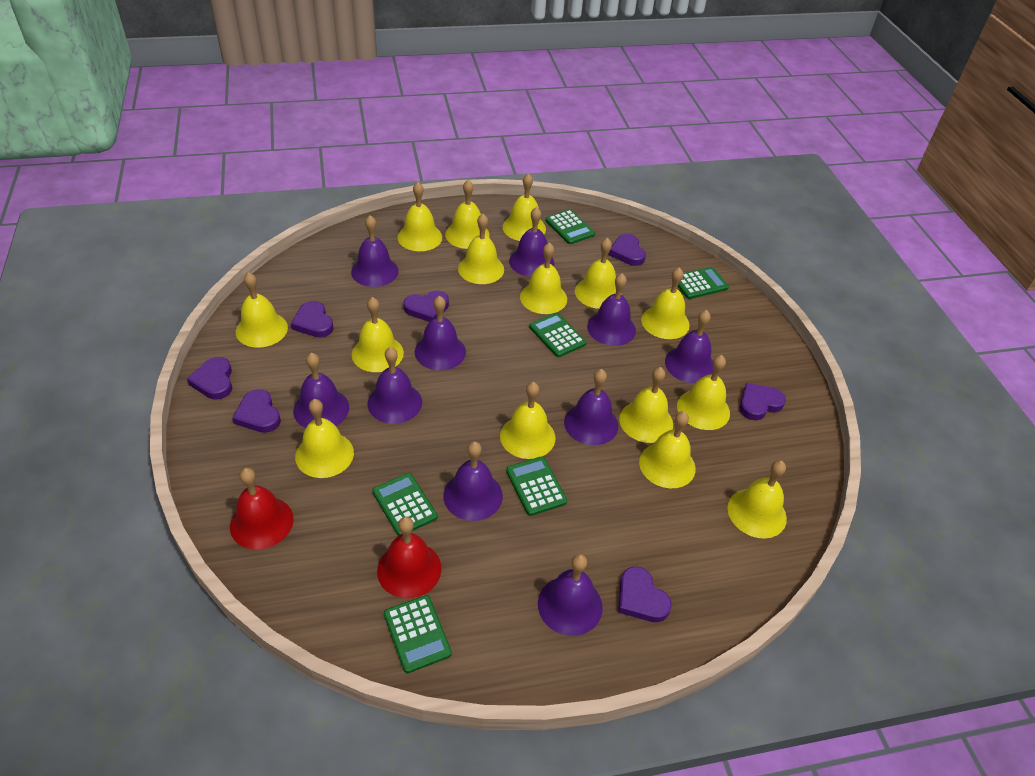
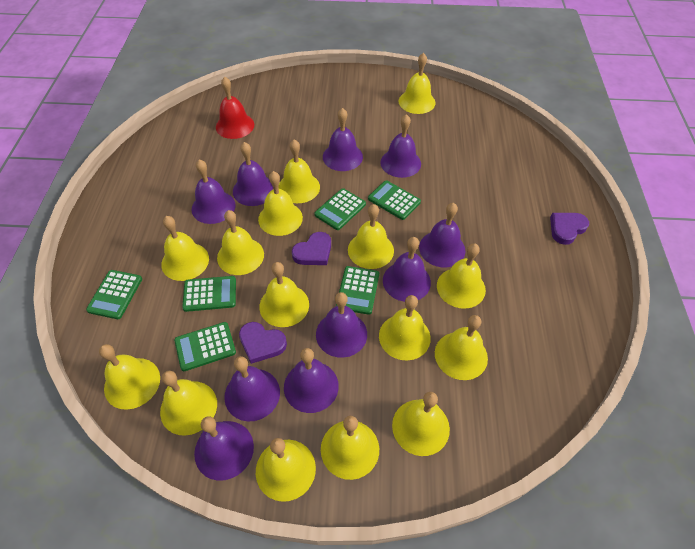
purple heart: [187,357,232,399] [232,389,281,433] [291,301,334,337] [403,291,449,322] [609,234,646,266] [618,567,672,622] [740,383,786,420] = 7 -> [239,322,287,364] [292,232,331,265] [550,213,589,245] = 3
red bell: [230,468,294,549] [377,516,441,599] = 2 -> [216,77,254,139] = 1

